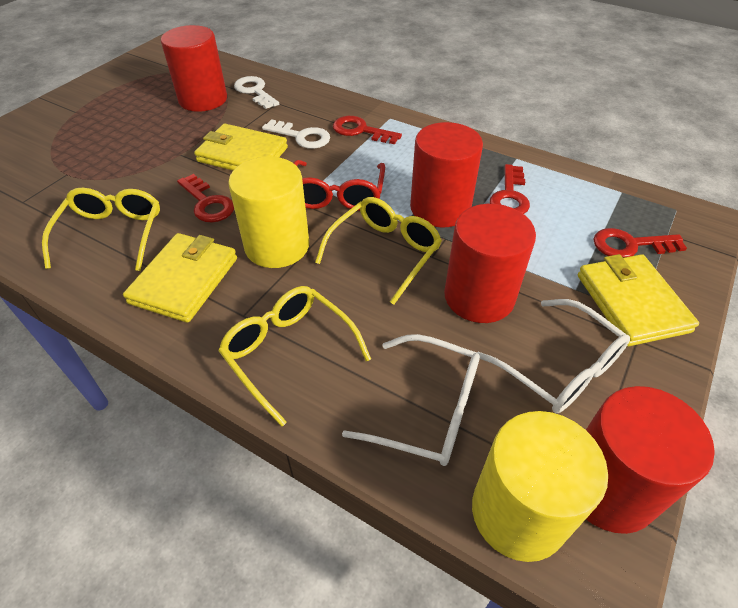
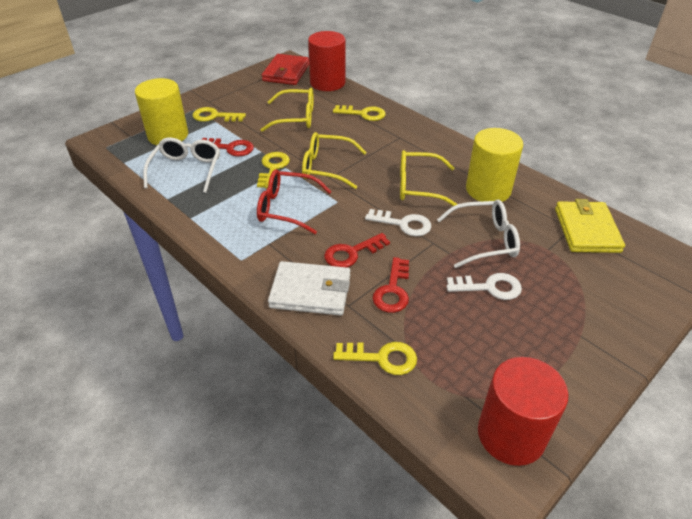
red cylinder: [161,25,227,112] [410,122,483,227] [444,204,536,323] [586,386,715,534] = 4 -> [308,31,345,91] [478,357,569,466] = 2
red key: [177,174,234,222] [333,116,402,144] [490,164,530,214] [593,228,687,258] = 4 -> [202,138,254,156] [324,233,390,267] [372,257,409,313] = 3
red wallet: none = 0 -> [262,54,309,85] = 1
white wallet: none = 0 -> [268,261,350,316] = 1
yellow key: none = 0 -> [193,107,246,122] [257,152,290,189] [333,105,386,121] [333,342,417,375] = 4
yellow wallet: [123,233,237,323] [194,124,288,170] [578,254,699,346] = 3 -> [555,199,625,253] = 1

